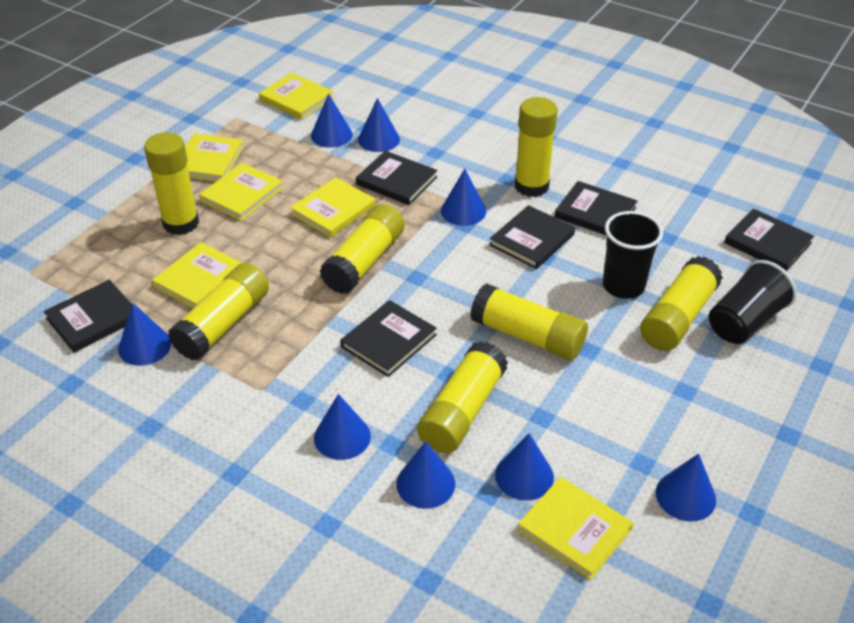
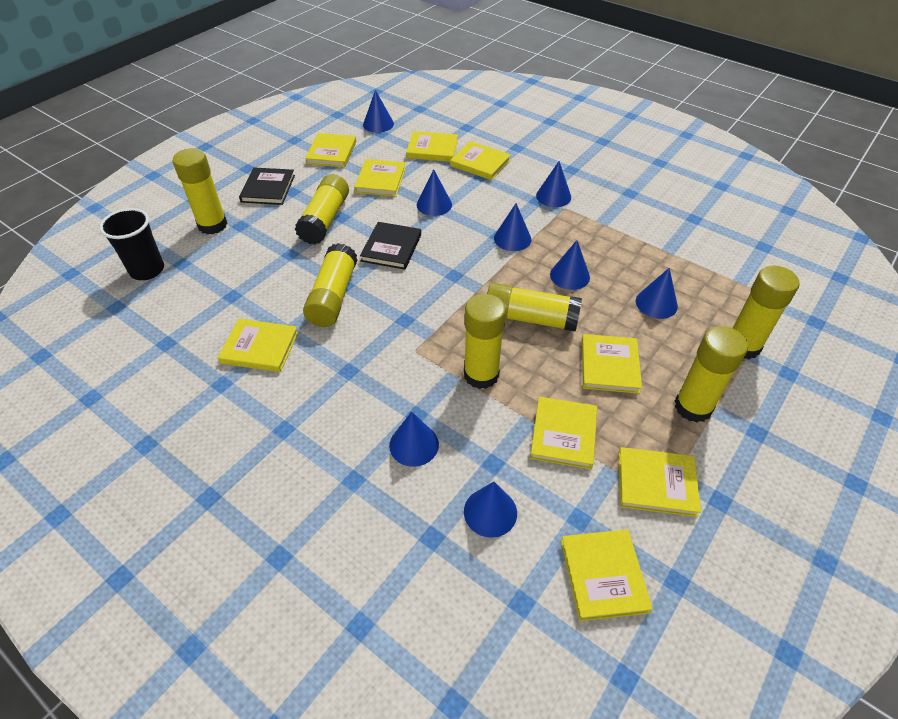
black book: [43,280,132,353] [340,300,437,377] [356,151,438,205] [490,205,575,269] [555,181,637,236] [724,208,814,272] = 6 -> [239,168,295,205] [360,222,421,270] = 2
black cup: [603,211,663,299] [709,260,797,344] = 2 -> [99,208,164,280] = 1
yellow book: [152,242,242,308] [185,133,244,182] [199,163,283,221] [259,73,334,120] [290,177,375,238] [517,477,633,580] = 6 -> [218,319,298,372] [305,133,356,167] [354,159,406,197] [406,131,458,162] [450,141,511,180] [530,396,597,469] [561,529,653,621] [582,334,642,394] [619,447,701,517] = 9

